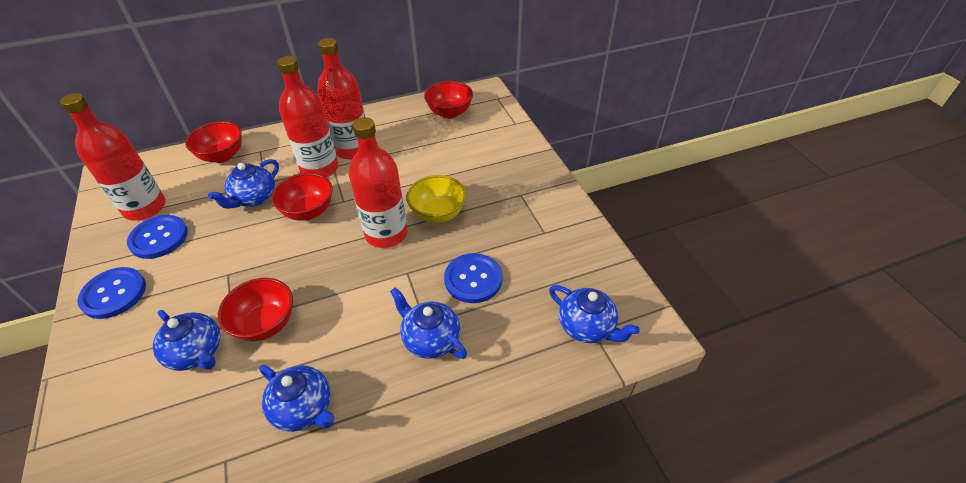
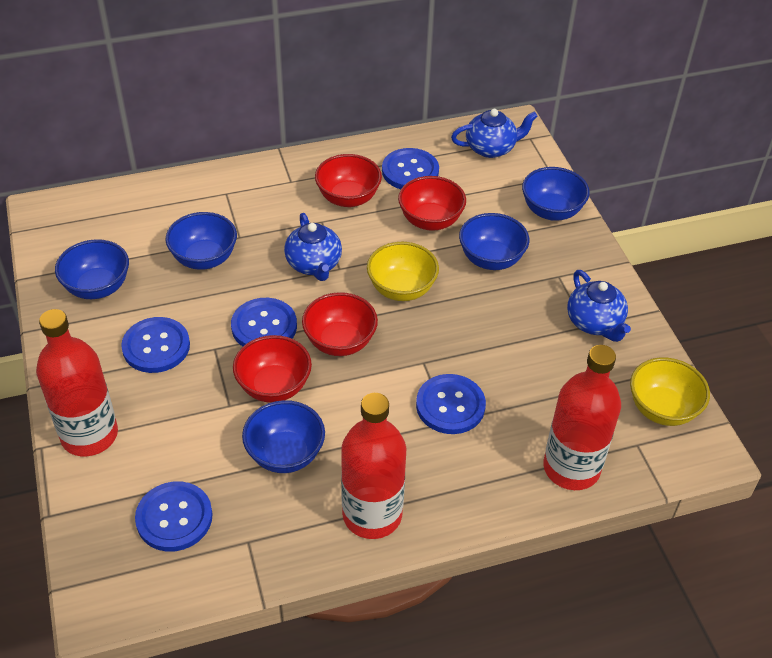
blue bowl: none = 0 -> [55,239,129,299] [166,212,237,270] [242,400,325,473] [459,213,529,270] [522,167,590,221] = 5
blue button: [77,267,146,319] [127,215,188,259] [444,253,502,303] = 3 -> [121,317,190,373] [135,481,212,552] [231,298,297,346] [382,148,439,189] [416,374,486,434] = 5
blue teapot: [153,310,220,371] [208,159,279,209] [259,365,334,432] [390,287,467,359] [549,285,640,343] = 5 -> [284,213,342,281] [451,109,538,158] [567,270,631,342] = 3
red bottle: [60,93,166,221] [277,56,338,178] [317,38,365,160] [349,117,408,248] = 4 -> [36,309,118,456] [341,393,406,539] [543,345,621,490] = 3
yellow bowl: [406,175,466,223] = 1 -> [367,242,439,301] [630,357,710,426] = 2

